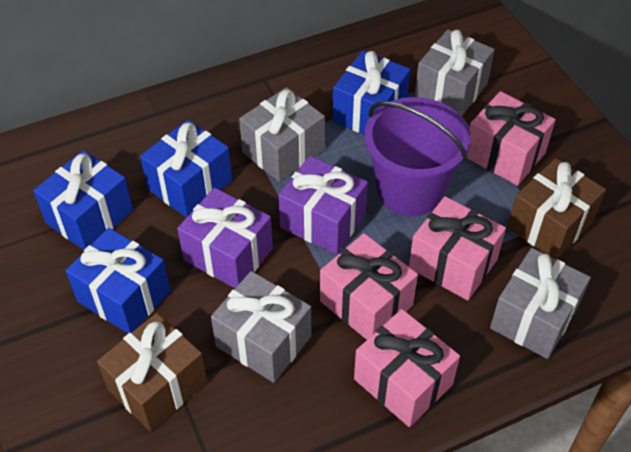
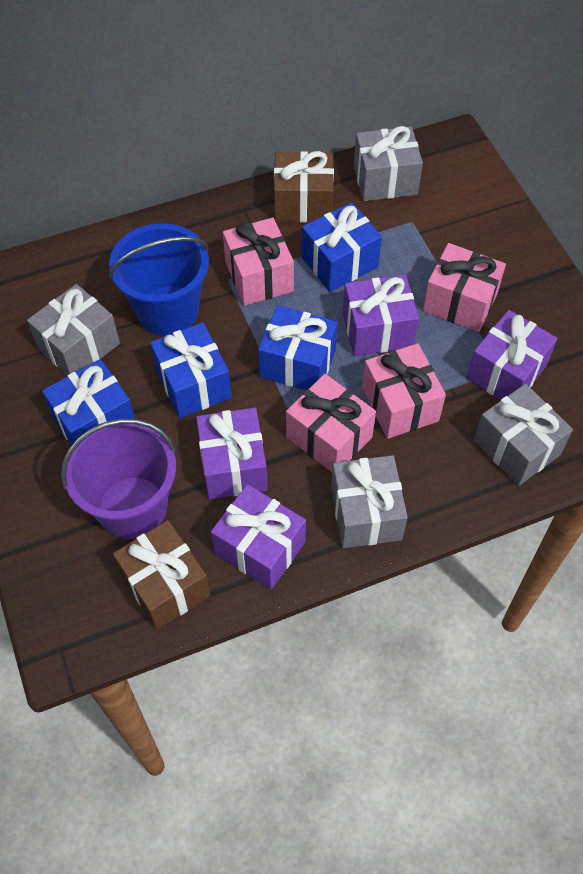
blue bucket: none = 0 -> [109,223,209,336] = 1
purple gift: [177,188,273,288] [278,156,368,255] = 2 -> [196,408,267,499] [211,484,306,589] [343,275,419,356] [466,310,557,400] = 4

